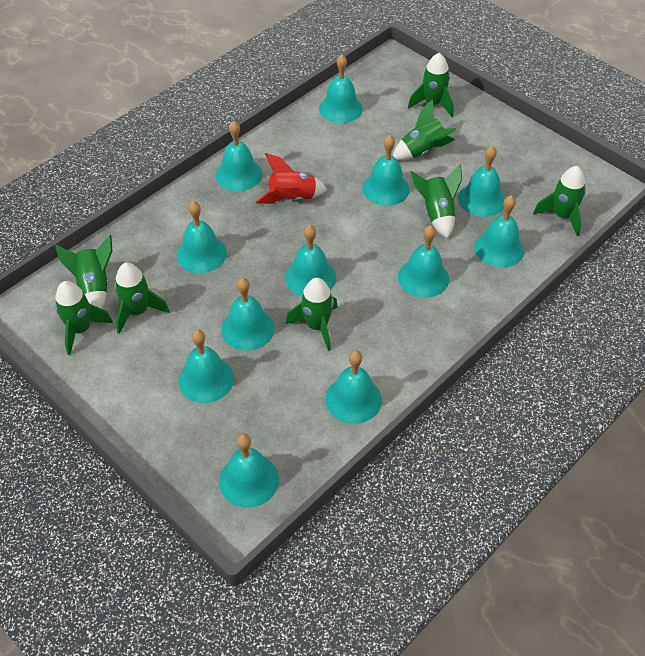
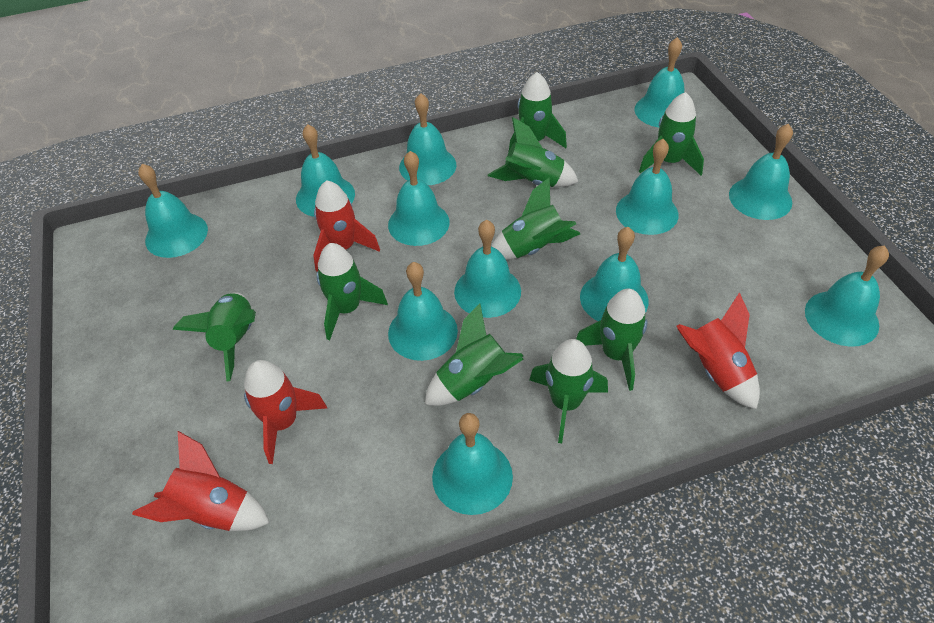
green rocket: [55,235,112,309] [55,281,113,355] [114,263,170,334] [286,278,337,351] [393,99,456,160] [408,53,453,117] [410,164,462,239] [533,166,586,236] = 8 -> [173,292,256,382] [316,243,388,340] [425,303,523,406] [488,117,578,187] [491,177,580,260] [509,72,567,150] [530,339,608,443] [576,288,648,391] [639,92,704,175] = 9
red rocket: [256,153,327,204] = 1 -> [132,431,270,531] [244,360,327,464] [313,180,380,272] [677,292,760,409] = 4

